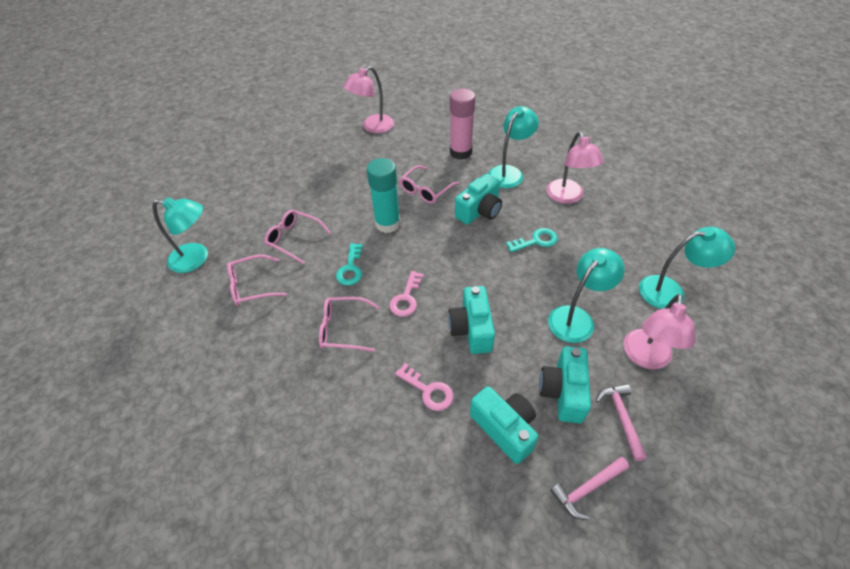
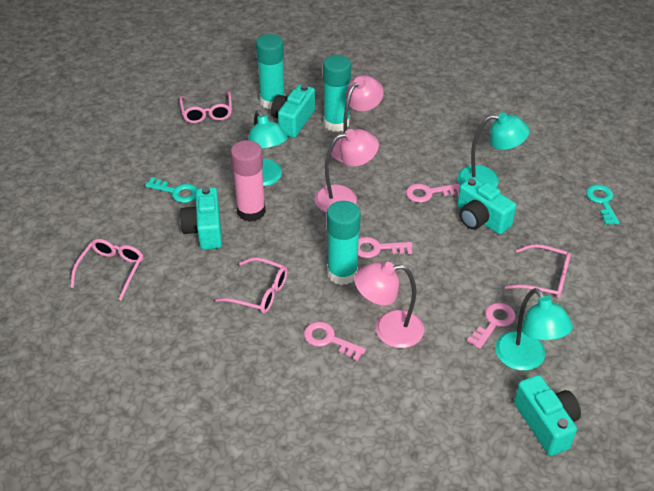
pink hammer: [550,457,629,520] [596,384,647,461] = 2 -> none = 0
pink key: [389,271,424,317] [395,363,453,411] = 2 -> [304,321,366,361] [358,237,412,258] [406,183,460,203] [467,303,516,349] = 4
turquoise glue stick: [367,158,401,233] = 1 -> [256,34,285,109] [323,55,351,132] [327,201,361,285] = 3
turquoise lamp: [152,197,208,273] [488,106,539,188] [548,248,625,343] [639,227,736,309] = 4 -> [248,110,288,187] [457,112,530,187] [495,288,573,371] = 3

